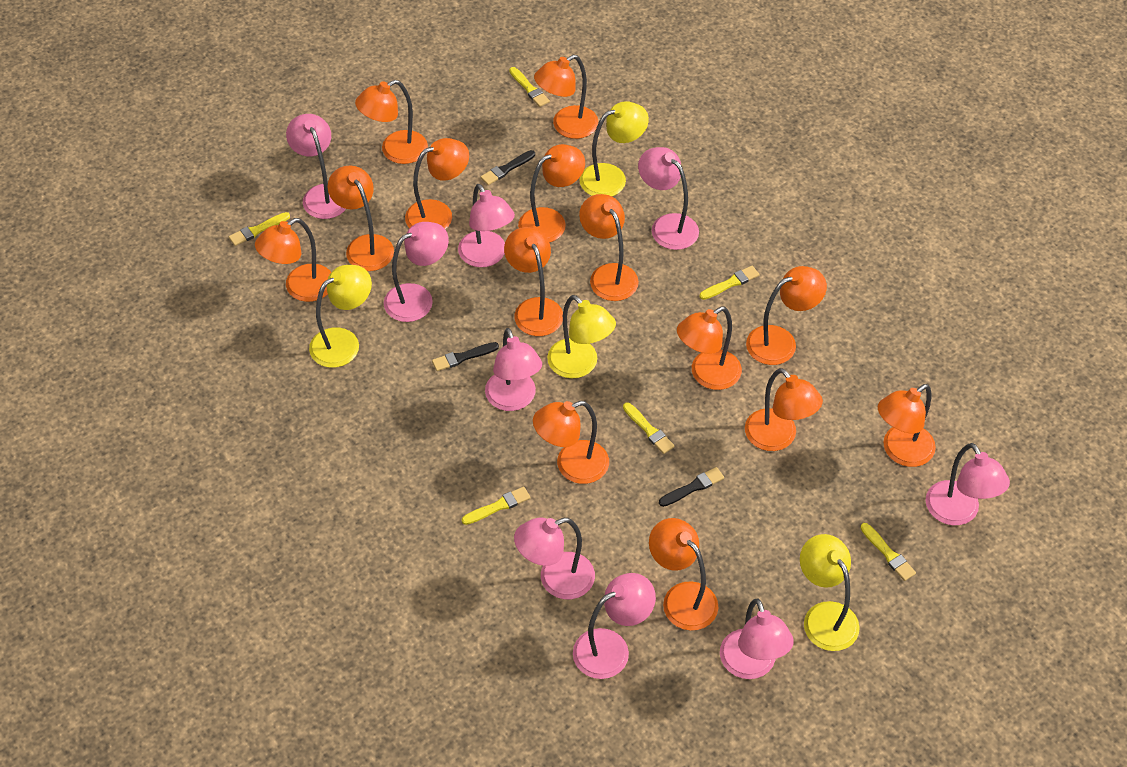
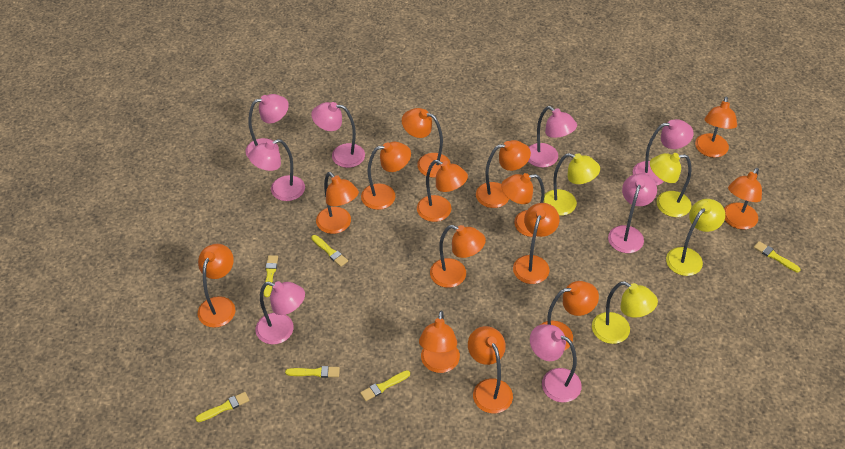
black brush: [432,342,499,371] [481,150,535,185] [659,467,724,507] = 3 -> none = 0
pink lamp: [286,114,346,219] [384,222,449,322] [458,184,515,267] [485,328,542,411] [514,518,595,599] [573,573,656,679] [638,147,699,250] [720,599,794,679] [926,443,1010,525] = 9 -> [245,94,289,157] [248,139,305,201] [255,281,305,344] [311,102,365,168] [528,106,577,167] [530,324,582,403] [608,174,657,253] [633,119,694,186] = 8

